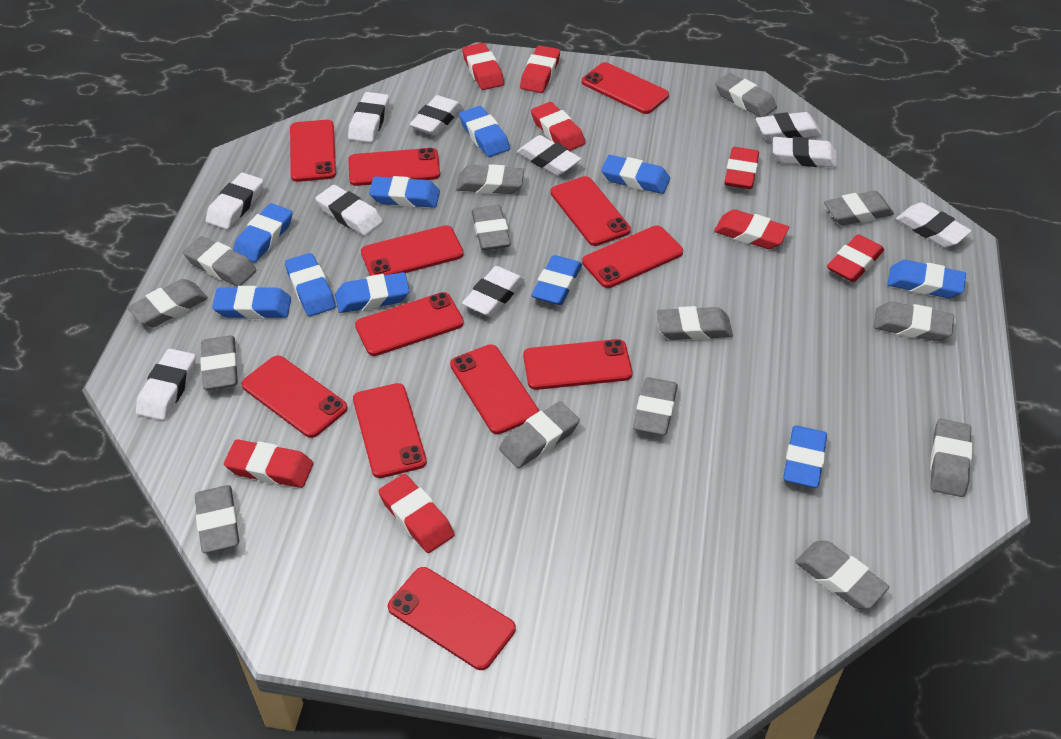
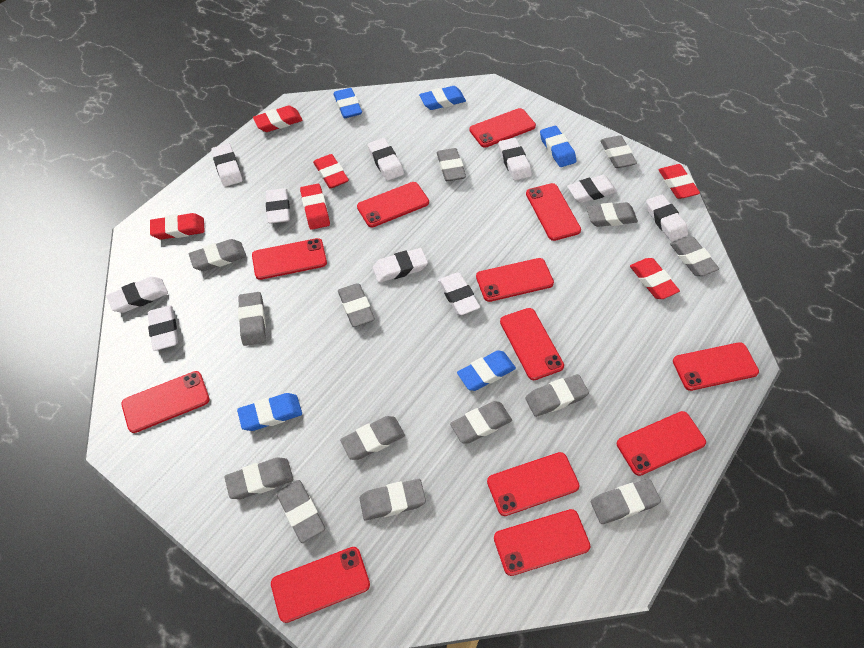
blue eraser: [212,286,291,319] [233,203,292,263] [285,253,336,316] [335,272,410,313] [369,176,440,208] [459,106,510,157] [531,255,582,305] [601,155,670,194] [783,426,827,488] [888,260,966,298] = 10 -> [237,393,302,431] [333,88,362,118] [419,86,466,110] [457,350,516,391] [540,126,576,167] = 5
red eraser: [224,439,314,488] [378,474,455,553] [462,43,504,90] [520,45,560,93] [531,102,586,151] [714,209,789,249] [725,147,759,189] [827,234,884,282] = 8 -> [150,213,205,240] [253,105,303,132] [300,184,330,230] [313,154,349,188] [630,258,680,299] [658,164,700,199] = 6

